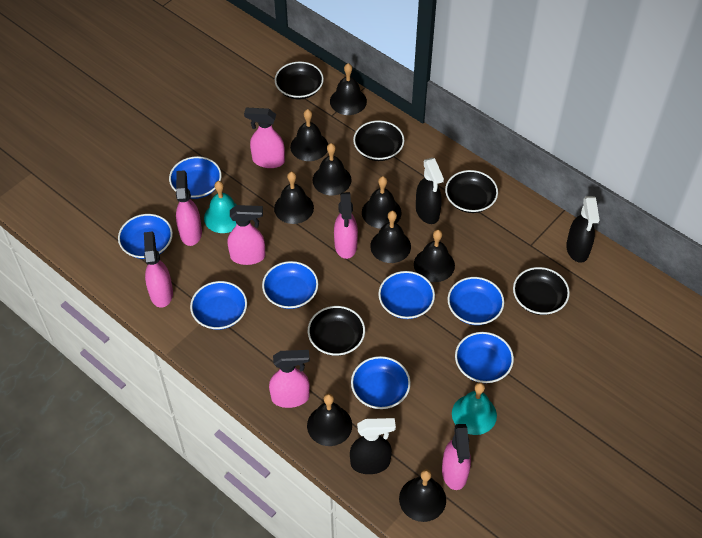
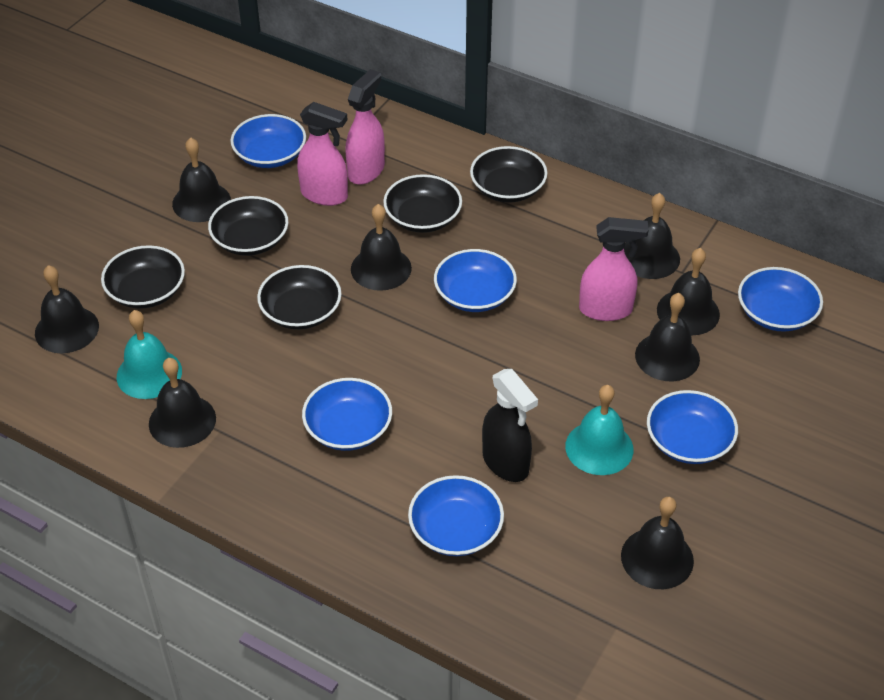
black bell: [274,172,314,224] [290,109,328,161] [307,394,352,446] [312,143,352,196] [330,63,367,115] [362,176,402,229] [370,211,411,263] [399,469,446,522] [414,230,455,282] = 9 -> [35,265,99,353] [149,358,216,448] [172,137,231,222] [351,204,412,291] [621,497,694,589] [624,193,680,279] [635,293,700,381] [657,248,720,335] = 8
black spray bottle: [350,418,396,474] [416,158,444,224] [566,196,600,263] = 3 -> [482,369,538,482] = 1
blue bowl: [118,214,173,259] [169,156,222,199] [190,281,247,330] [262,261,318,309] [351,356,411,409] [378,271,435,319] [448,277,504,325] [455,332,514,383] = 8 -> [230,114,306,168] [302,378,392,451] [408,475,504,556] [434,249,517,312] [647,390,738,464] [738,267,823,332] = 6
pink spray bottle: [144,232,173,308] [176,170,202,246] [227,205,265,265] [244,108,285,168] [269,350,310,408] [334,192,358,259] [442,424,471,490] = 7 -> [297,102,348,206] [345,69,385,185] [579,217,649,321] = 3

